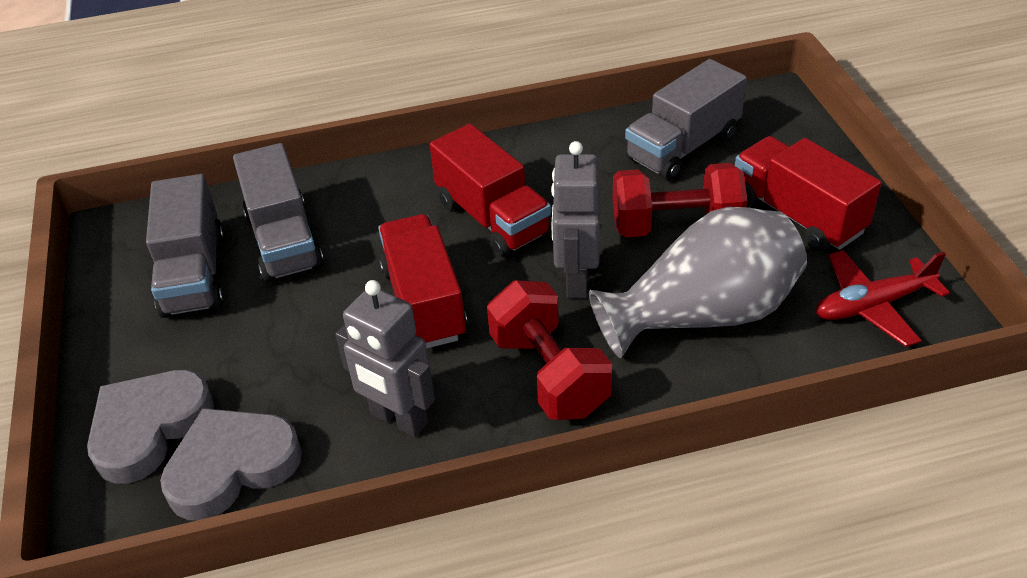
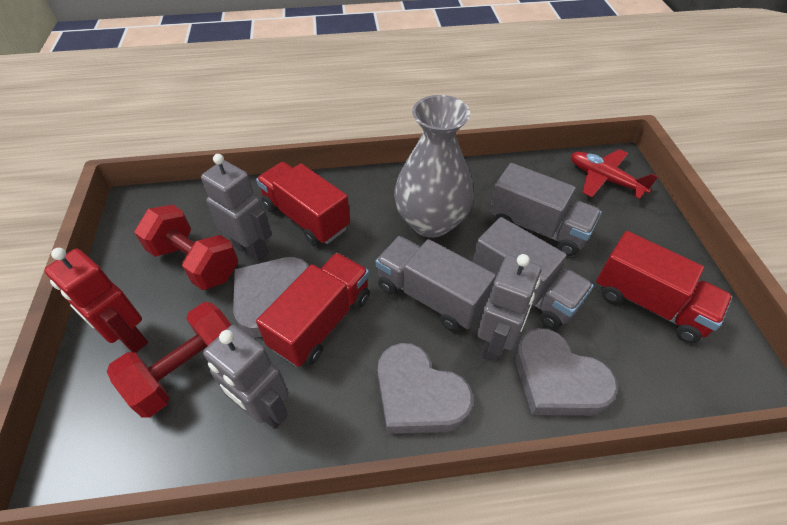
grey heart: [87,370,214,484] [160,408,302,520] = 2 -> [233,257,309,337] [378,343,473,434] [515,328,618,416] = 3
grey robot: [335,280,435,437] [551,141,600,298] = 2 -> [201,154,272,262] [203,325,289,429] [477,254,541,362] = 3
red robot: none = 0 -> [44,248,148,353] = 1

